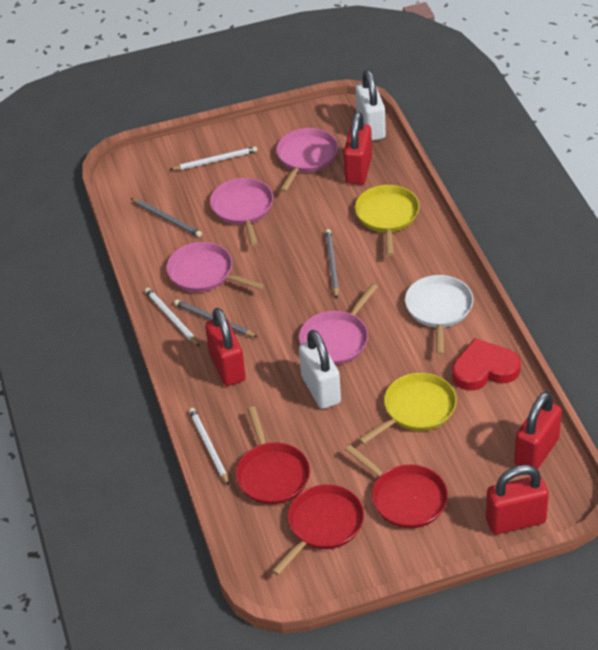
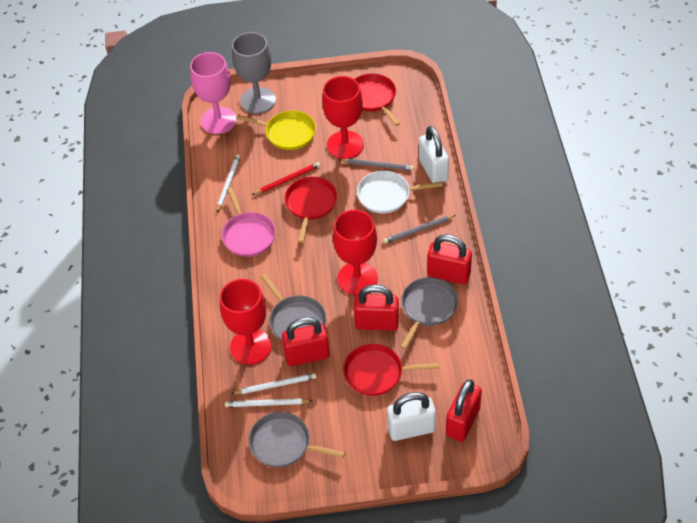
grey goblet: none = 0 -> [232,32,276,114] = 1
grey pan: none = 0 -> [248,412,345,467] [261,274,326,340] [400,277,458,349] = 3
grey pencil: [131,198,202,237] [174,299,257,337] [325,229,339,299] = 3 -> [340,158,414,170] [383,215,456,244] = 2
pink goblet: none = 0 -> [190,52,237,134] = 1
pink pan: [167,242,264,292] [210,178,273,246] [276,128,338,192] [299,284,378,365] = 4 -> [222,187,276,257] = 1
red goblet: none = 0 -> [220,279,272,365] [322,76,364,159] [333,210,378,295] = 3
red heart: [452,338,521,391] = 1 -> none = 0
red pencil: none = 0 -> [252,162,320,195] = 1
yellow pan: [355,185,419,256] [358,373,457,444] = 2 -> [236,111,316,150] = 1

